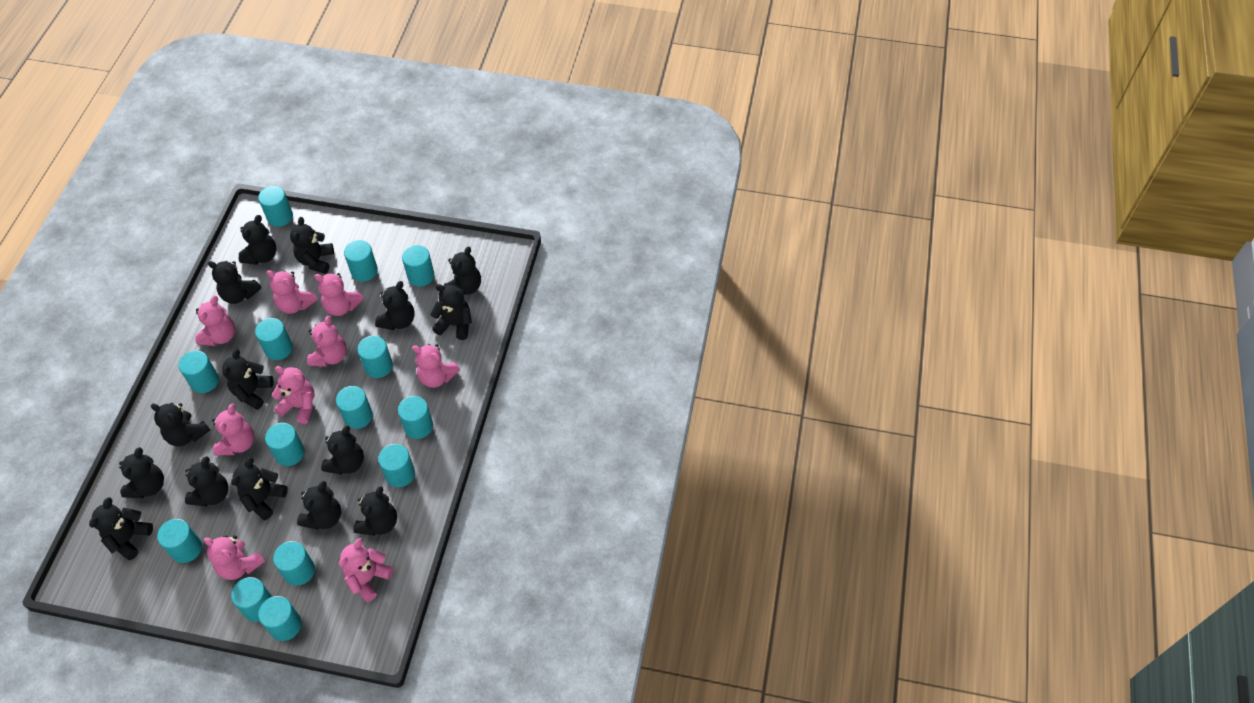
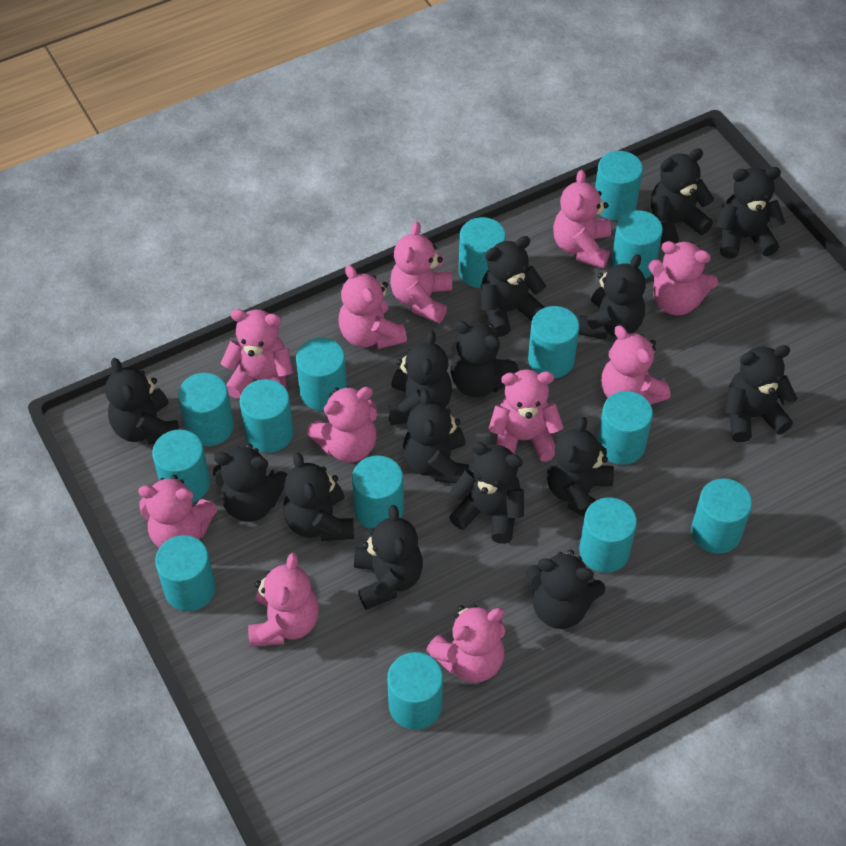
pink teddy bear: [195,296,235,346] [204,535,265,580] [212,404,254,455] [266,270,318,314] [272,366,314,424] [307,316,346,367] [314,273,364,316] [339,538,393,602] [412,344,460,388] = 9 -> [138,475,217,548] [220,309,293,399] [248,553,319,647] [307,386,377,462] [338,265,407,349] [390,222,452,323] [426,605,505,683] [488,369,564,462] [553,170,611,269] [601,325,670,405] [648,241,718,315] = 11

